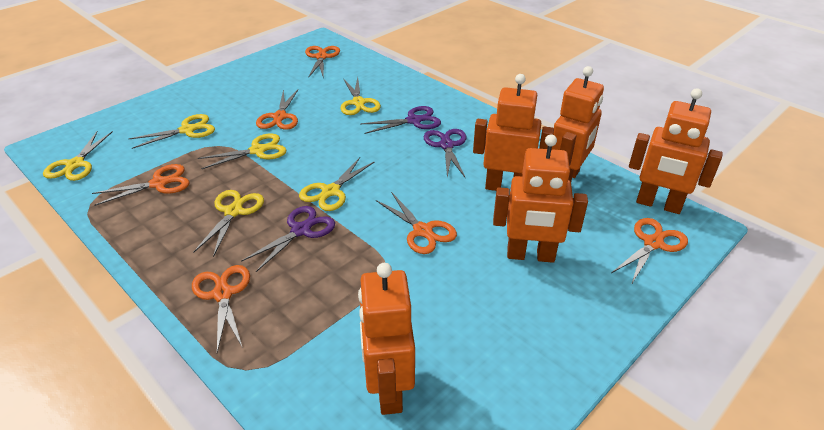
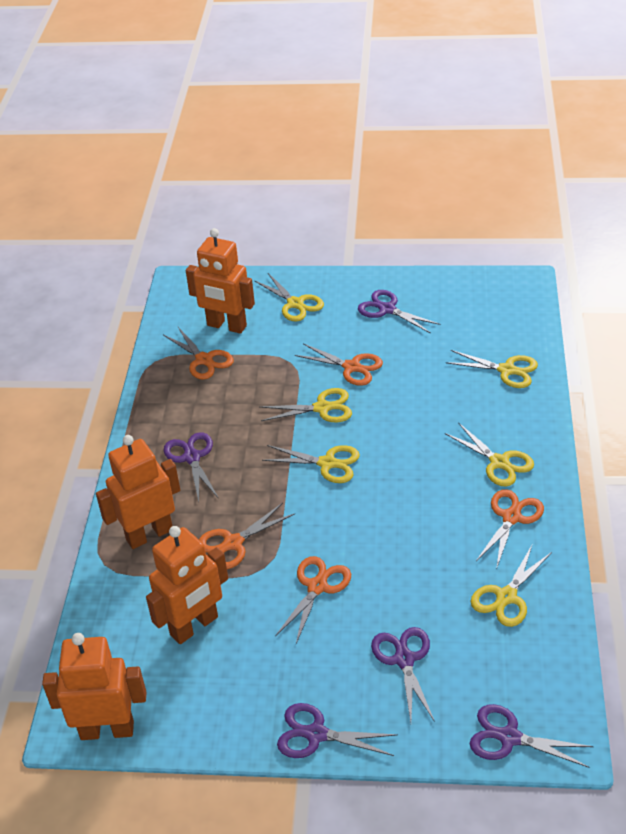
orange robot: [358,263,415,415] [473,74,554,191] [493,134,588,263] [552,66,604,182] [629,88,723,214] = 5 -> [42,633,146,740] [96,435,180,549] [146,526,228,644] [186,228,255,334] = 4
orange scissors: [92,164,190,206] [192,265,250,352] [256,90,298,130] [305,46,340,77] [376,192,457,254] [611,218,688,285] = 6 -> [163,327,234,380] [199,503,295,569] [275,556,351,643] [294,343,383,386] [476,489,544,569] = 5
purple scissors: [241,206,335,272] [361,106,441,134] [423,129,467,178] = 3 -> [163,432,219,502] [277,703,398,758] [358,290,441,333] [371,627,435,722] [470,704,594,768] = 5

